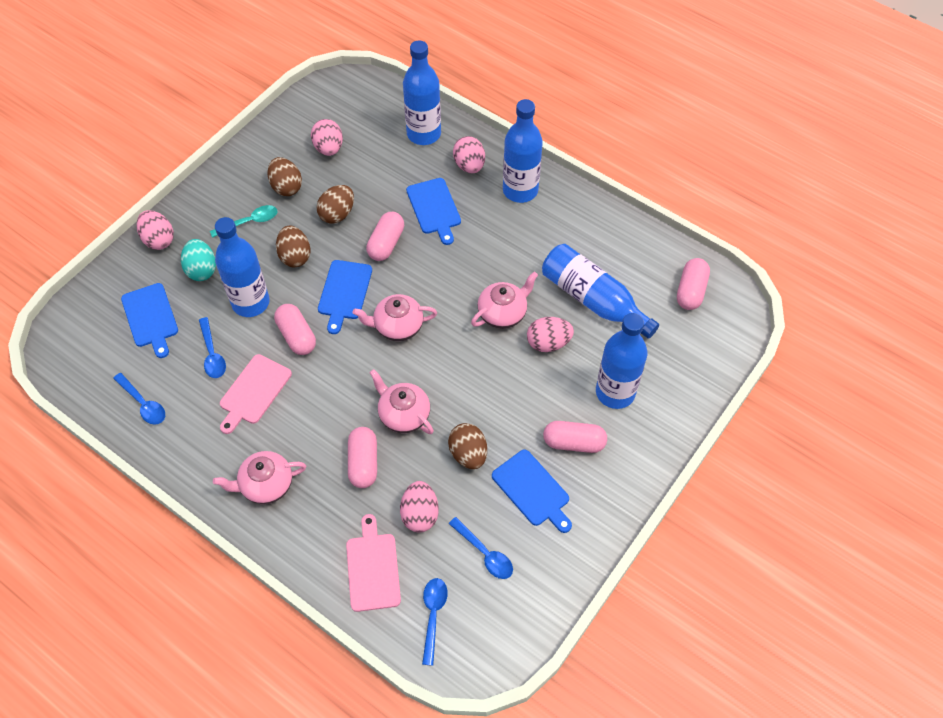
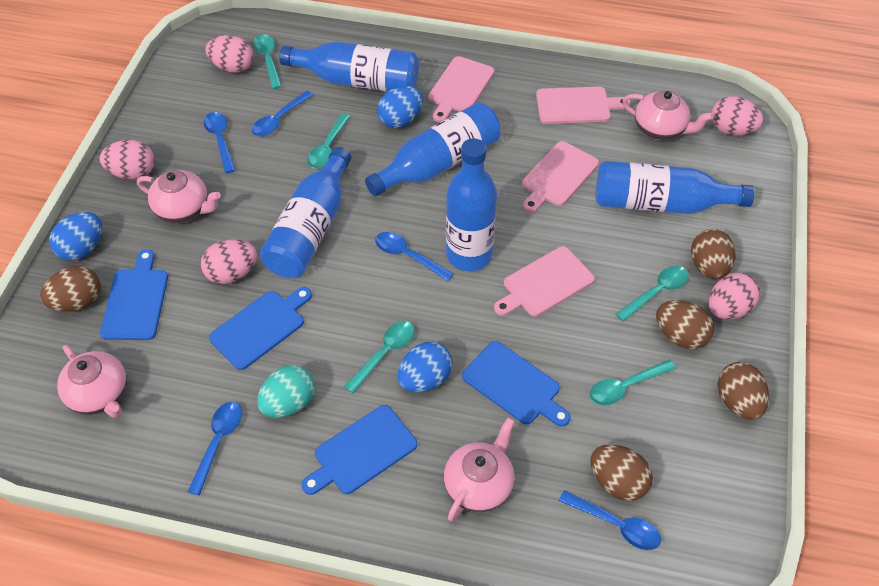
blue egg: none = 0 -> [50,212,102,261] [377,86,423,128] [397,342,452,393] = 3
blue spoon: [113,373,165,425] [199,317,226,378] [422,578,448,666] [449,517,513,579] = 4 -> [188,402,242,495] [204,112,235,173] [252,90,313,137] [375,232,453,281] [559,490,661,550] = 5
brown egg: [267,157,302,196] [276,226,310,267] [317,185,354,223] [448,423,487,469] = 4 -> [40,266,101,312] [591,444,653,501] [656,300,714,349] [691,229,735,280] [717,362,769,420] = 5
pink capsule: [274,304,316,355] [348,427,377,488] [366,212,404,261] [543,421,607,453] [677,258,710,310] = 5 -> none = 0
pink cutting board: [220,354,292,434] [346,514,401,612] = 2 -> [428,56,495,123] [494,246,595,317] [522,141,599,213] [536,87,631,124] = 4
turquoise spoon: [210,205,278,238] = 1 -> [253,34,282,89] [307,113,350,169] [344,321,415,393] [590,359,676,405] [616,266,689,322] = 5

